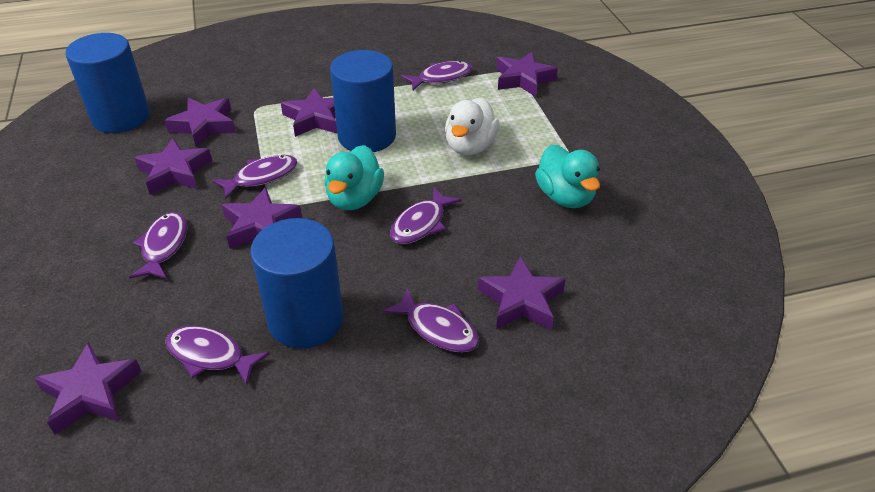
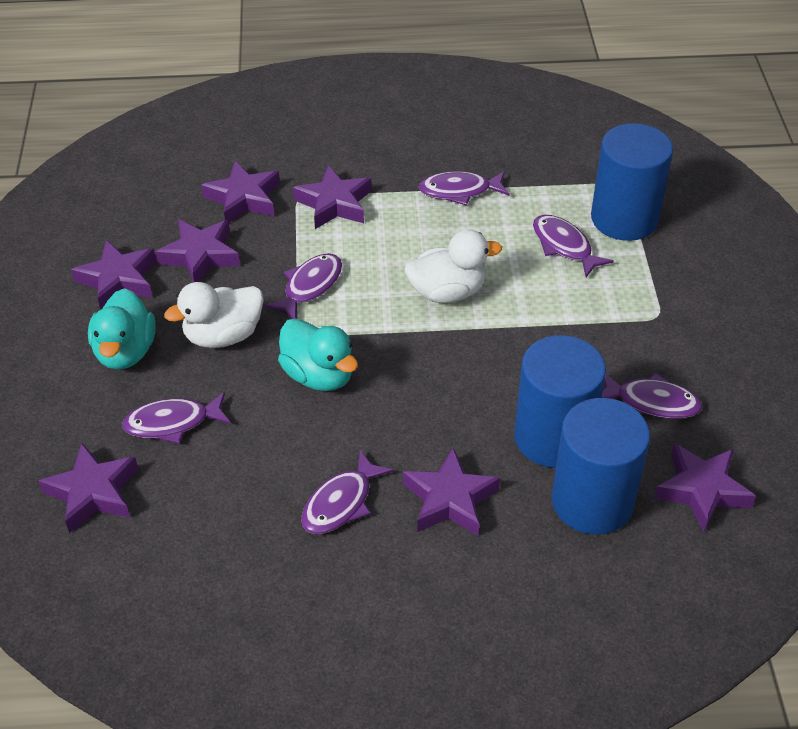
white duck: [445,97,499,156] = 1 -> [164,282,264,348] [405,229,502,303] = 2

